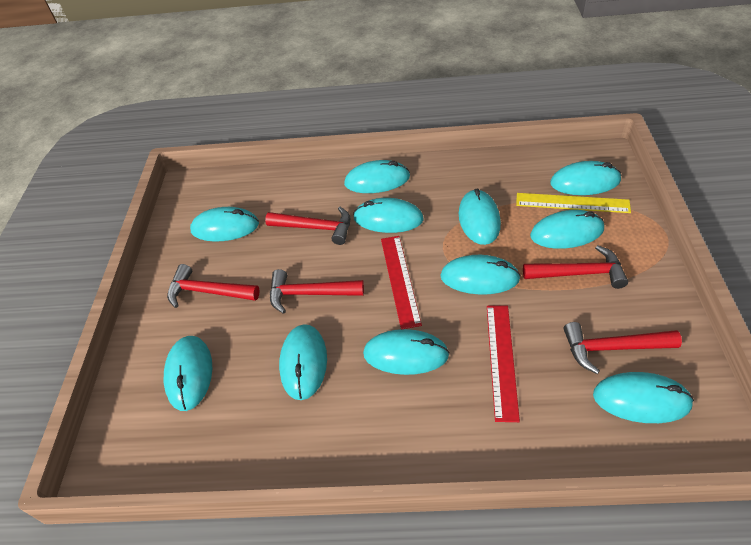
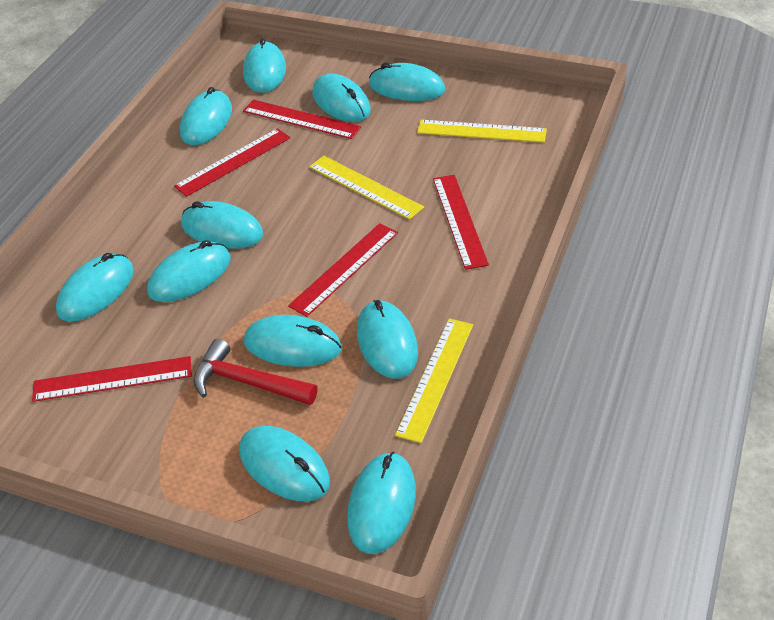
red hammer: [167,264,260,308] [265,207,350,245] [270,269,364,314] [523,245,628,289] [564,322,682,374] = 5 -> [193,339,318,405] = 1
red ruler: [381,236,422,329] [487,306,520,422] = 2 -> [32,356,192,402] [174,128,290,197] [243,100,361,139] [288,223,398,317] [433,175,489,270] = 5
yellow ruler: [516,193,631,213] = 1 -> [309,156,424,220] [395,318,473,443] [417,120,547,143] = 3

